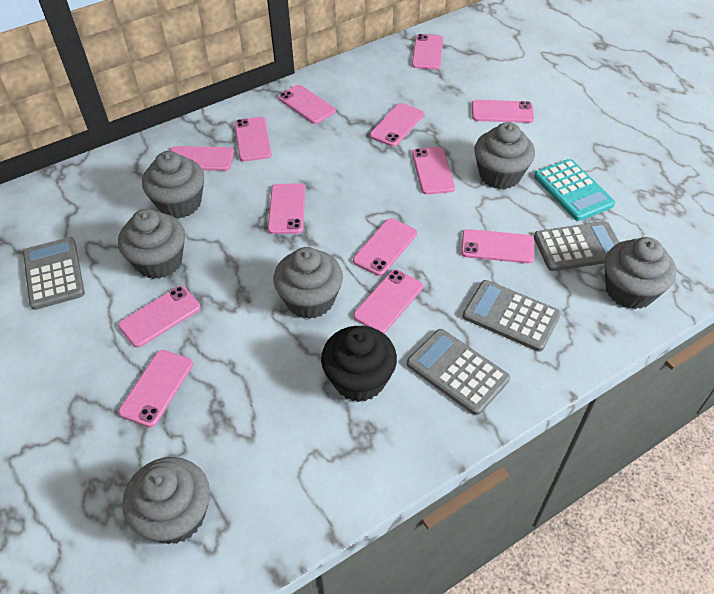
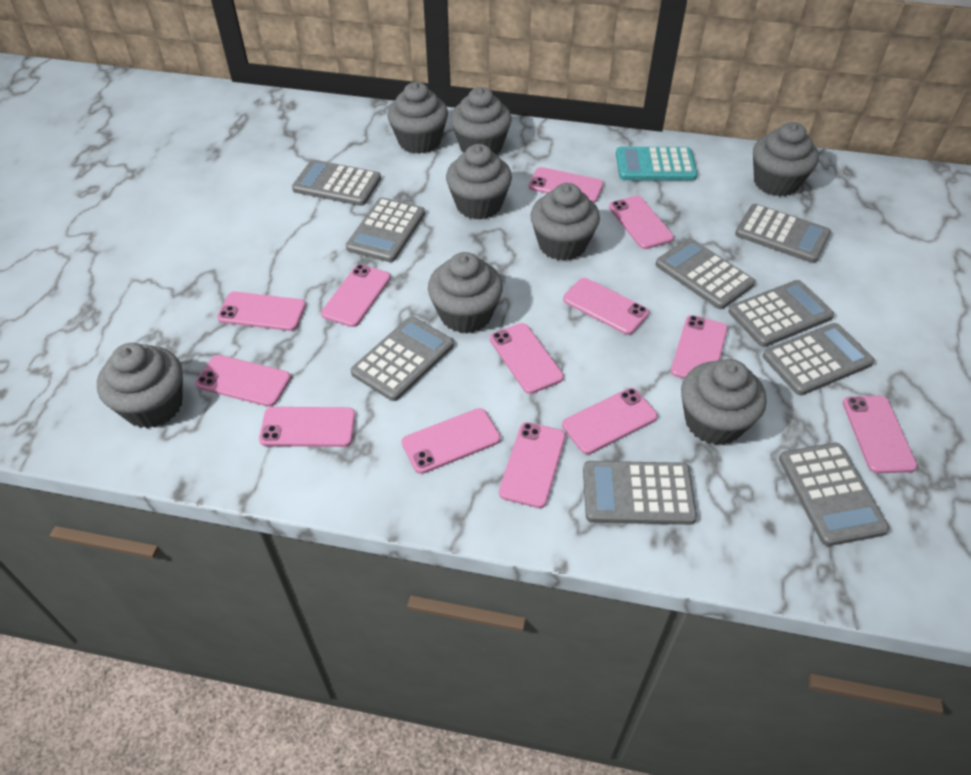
black cupcake: [321,326,397,402] = 1 -> none = 0
grey calculator: [23,237,85,310] [407,329,510,415] [463,280,561,352] [534,221,620,271] = 4 -> [292,159,381,206] [346,197,425,262] [351,317,454,401] [583,461,697,525] [655,238,755,309] [728,280,834,347] [735,204,831,263] [763,323,875,395] [779,443,889,546] = 9
grey cupcake: [118,209,185,279] [123,457,210,544] [142,151,204,219] [273,247,343,319] [474,122,535,189] [604,237,676,309] = 6 -> [97,343,183,428] [387,82,448,154] [428,252,503,333] [446,144,512,219] [450,87,512,155] [530,183,600,261] [681,359,767,445] [753,122,819,197] = 8

